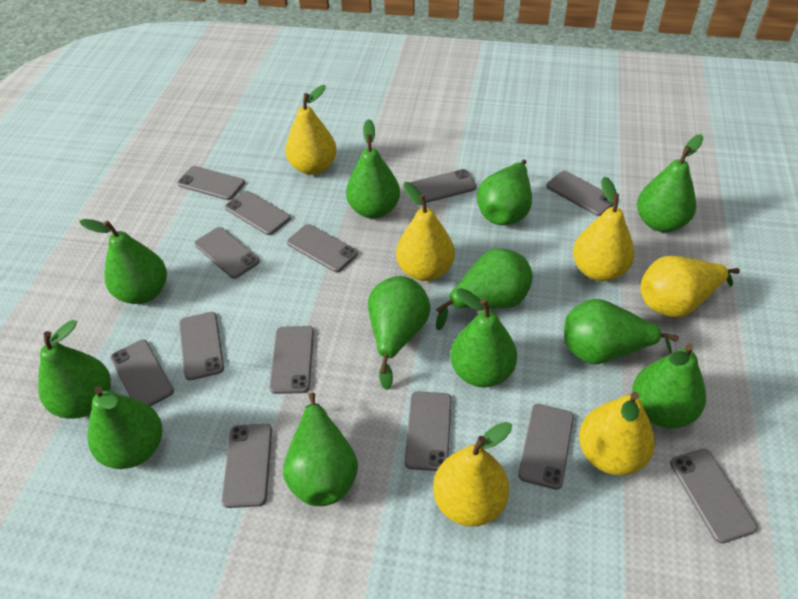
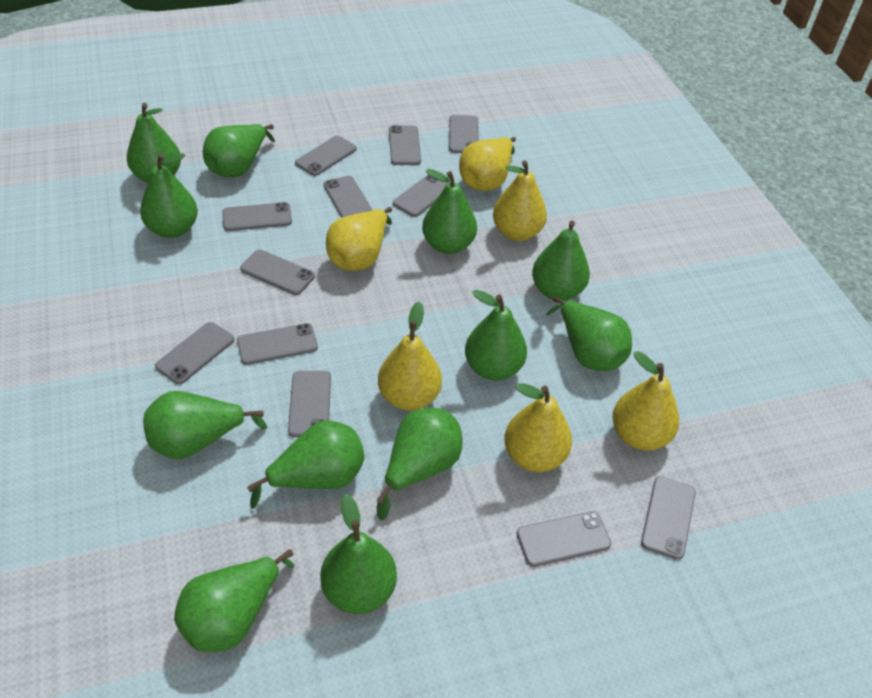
grey phone: [110,340,174,406] [177,166,245,200] [179,312,224,380] [195,227,260,279] [222,424,272,508] [225,191,291,235] [270,326,314,394] [287,224,358,272] [405,391,452,471] [410,169,477,203] [518,404,574,490] [546,171,614,216] [670,449,758,543] = 13 -> [155,322,234,384] [222,202,292,231] [237,323,318,365] [240,250,315,295] [288,371,331,437] [295,136,357,176] [324,176,372,218] [389,125,421,165] [393,175,451,217] [449,115,479,153] [516,511,611,567] [641,477,696,560] = 12

